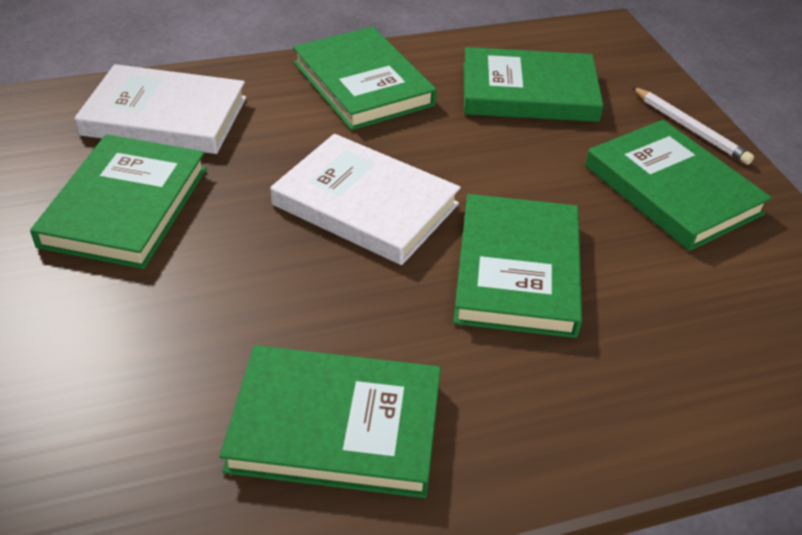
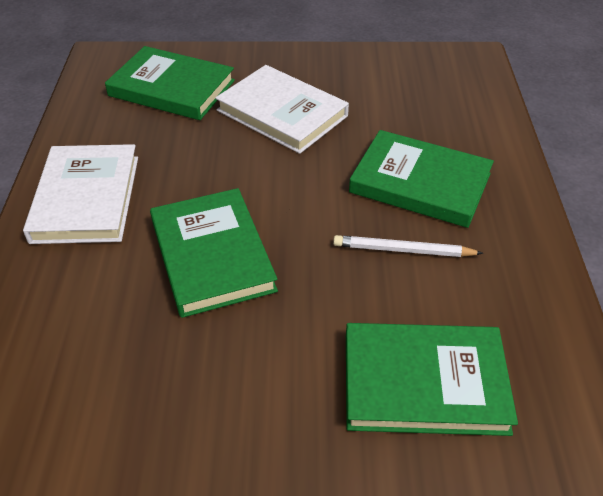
green book: [30,134,207,269] [220,345,441,498] [293,27,437,130] [453,194,582,338] [463,47,603,122] [585,120,772,251] = 6 -> [105,46,235,120] [150,188,278,318] [346,323,518,436] [349,130,494,228] = 4

